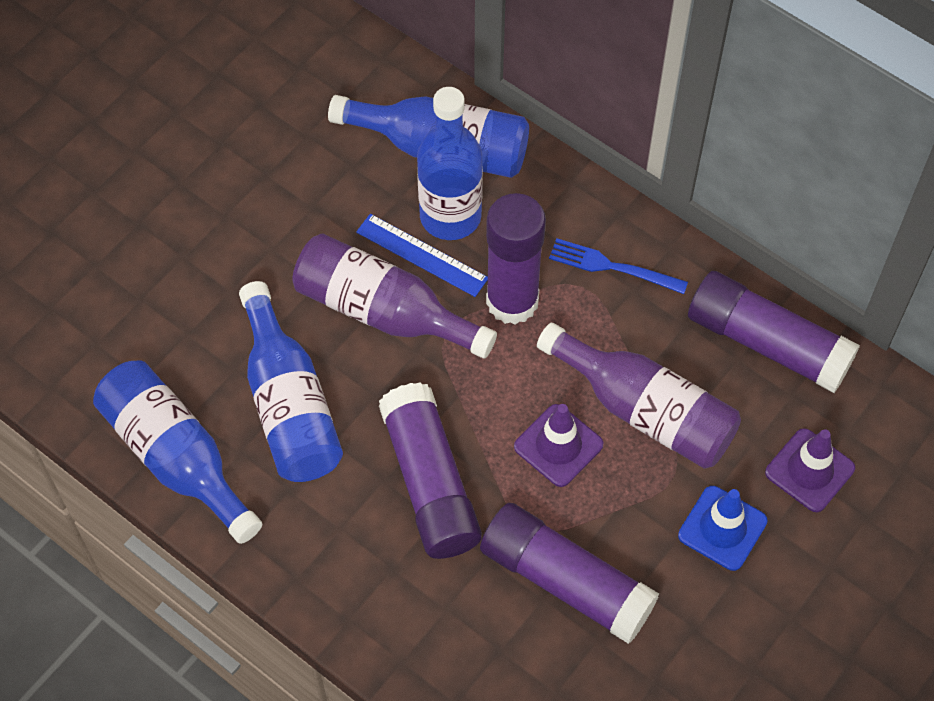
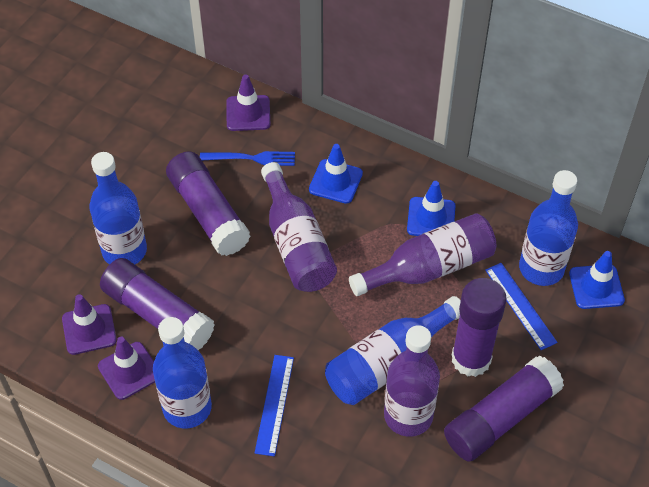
blue ruler: [356,214,488,297] = 1 -> [255,355,294,457] [485,263,557,350] = 2
blue traffic cone: [678,486,768,571] = 1 -> [309,144,363,204] [407,181,455,236] [569,251,625,309] = 3
purple bottle: [292,233,497,358] [537,323,741,469] = 2 -> [261,162,337,292] [349,213,496,296] [384,325,440,437] = 3
purple traffic cone: [514,404,603,487] [765,428,855,512] = 2 -> [62,294,117,355] [98,337,155,400] [226,74,271,131] = 3

